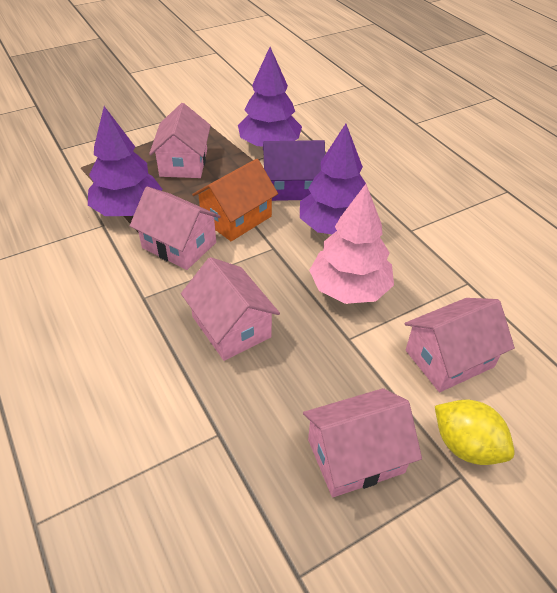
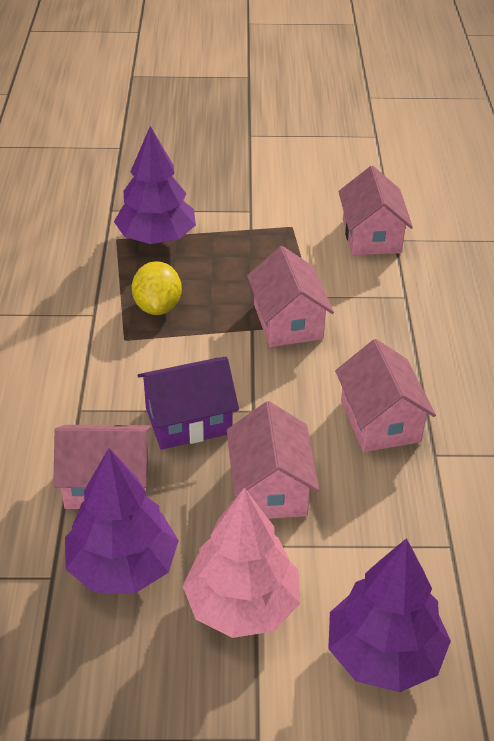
orange house: [192,159,278,241] = 1 -> none = 0

